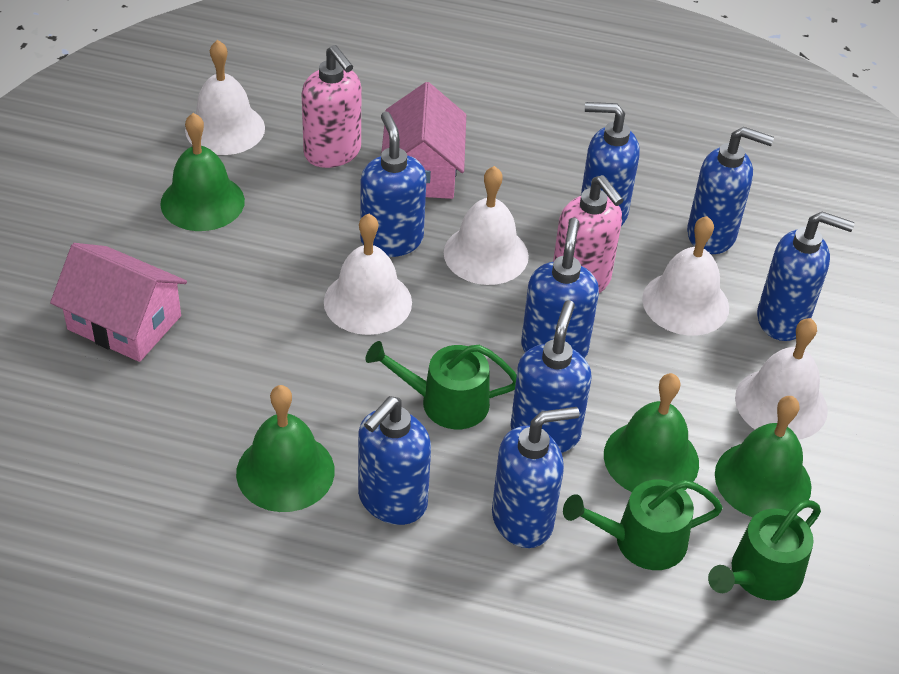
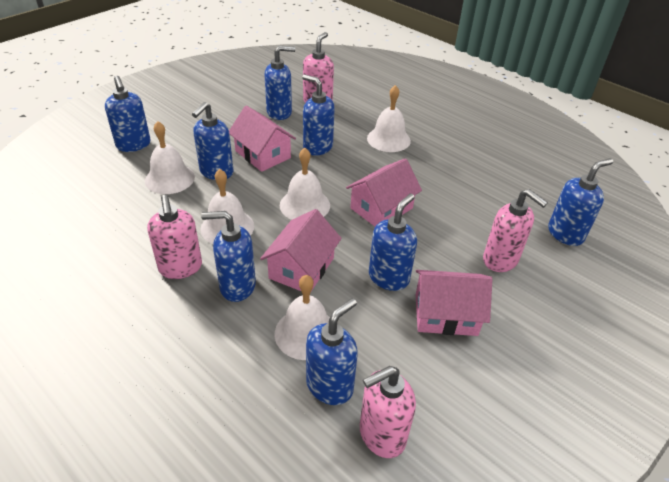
green bell: [160,113,245,231] [236,385,335,512] [604,373,699,492] [715,396,812,517] = 4 -> none = 0
green watering can: [366,341,517,429] [563,479,723,570] [708,500,821,601] = 3 -> none = 0
pink house: [50,243,187,362] [381,82,466,199] = 2 -> [229,106,296,172] [260,209,342,291] [346,158,422,226] [416,270,492,336] = 4
pink soap dispenser: [302,45,361,168] [553,175,623,293] = 2 -> [147,195,202,279] [303,32,334,103] [360,366,416,458] [483,189,548,272] = 4

